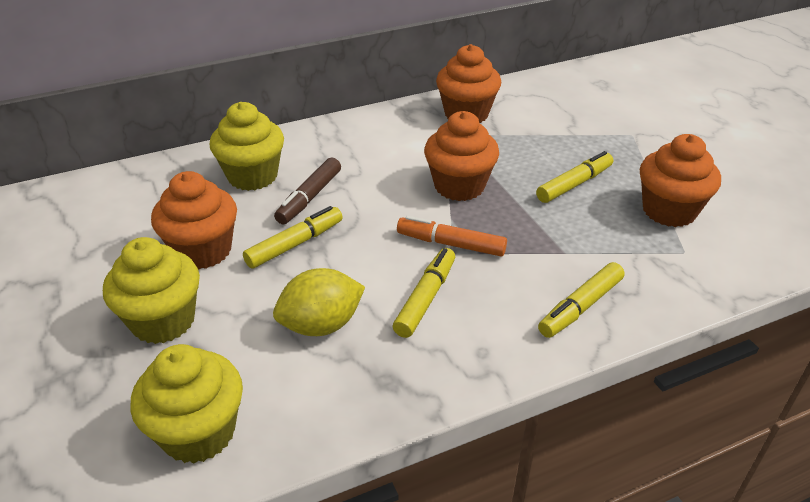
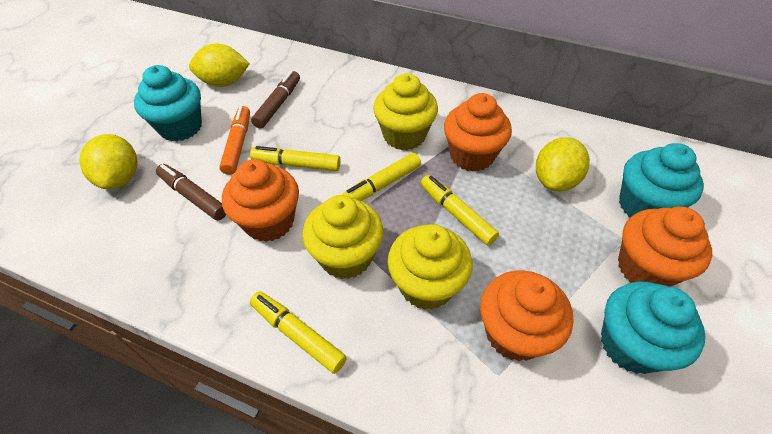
brown marker: [274,158,341,224] = 1 -> [156,164,226,220] [251,71,300,129] = 2
turquoise cupcake: none = 0 -> [134,65,202,141] [601,282,705,374] [619,143,704,217] = 3
yellow lemon: [273,268,365,336] = 1 -> [79,134,138,189] [189,43,250,87] [536,137,590,191] = 3

